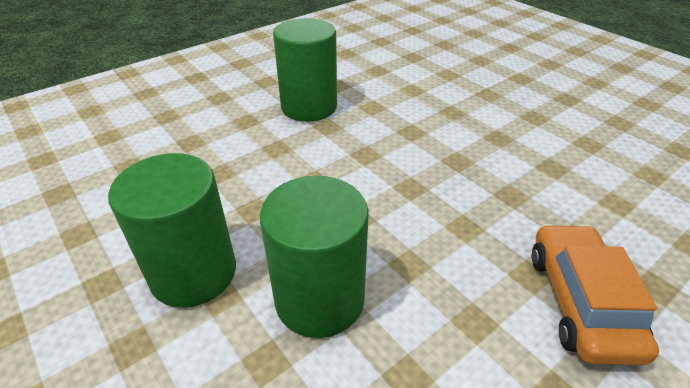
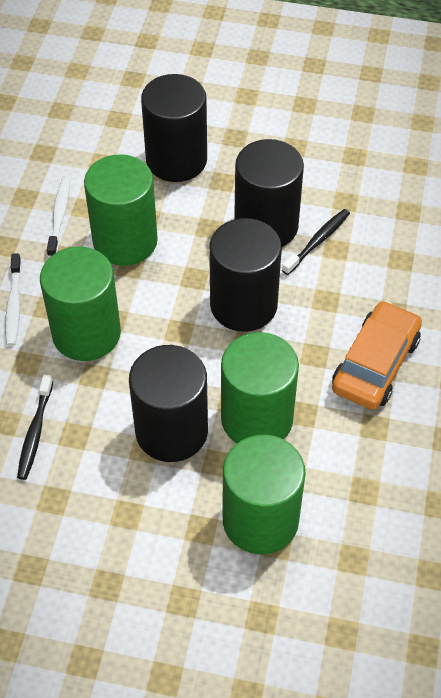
black cylinder: none = 0 -> [129,345,208,462] [141,74,207,182] [209,218,282,332] [234,139,304,247] = 4
black toothbrush: none = 0 -> [17,374,53,480] [282,209,350,275] = 2
green cylinder: [108,153,236,308] [260,176,369,338] [273,18,337,122] = 3 -> [40,247,121,361] [84,154,158,266] [221,332,299,443] [223,435,305,554] = 4
white toothbrush: none = 0 -> [5,253,22,346] [47,178,70,257] = 2

